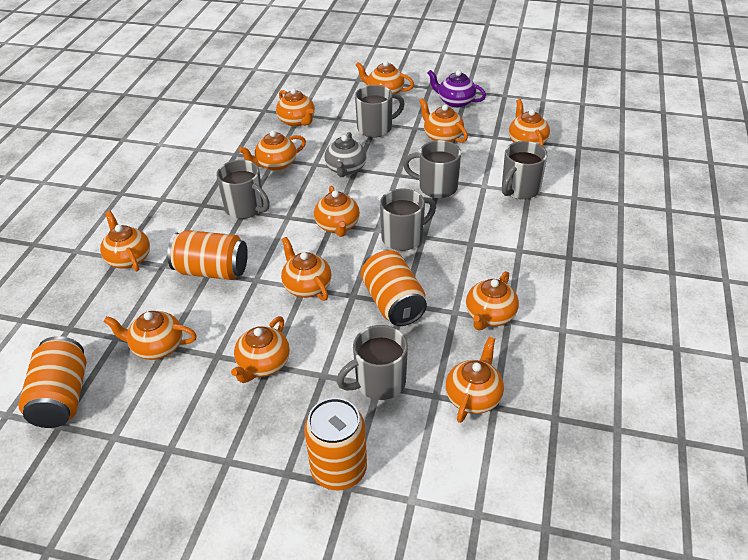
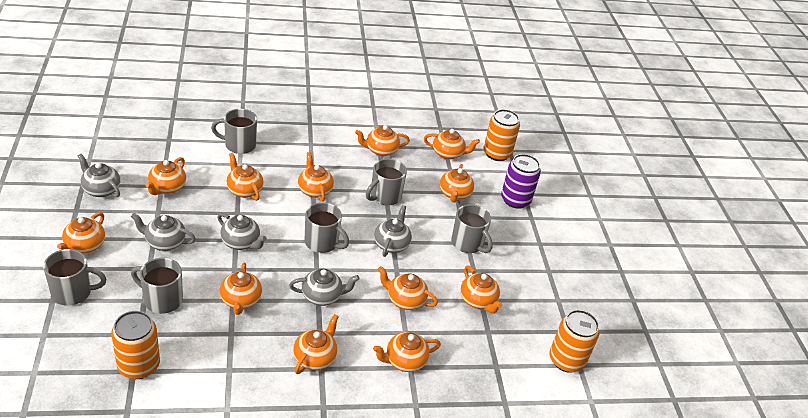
grey teapot: [325,132,366,177] = 1 -> [78,154,120,198] [131,213,196,251] [218,213,267,250] [289,269,359,306] [374,205,412,257] = 5
orange can: [18,336,87,428] [167,230,248,280] [304,398,367,490] [361,249,427,326] = 4 -> [111,311,160,379] [483,109,520,161] [550,310,599,373] = 3
purple can: none = 0 -> [501,154,541,209] = 1
purple teapot: [427,70,486,108] = 1 -> none = 0

